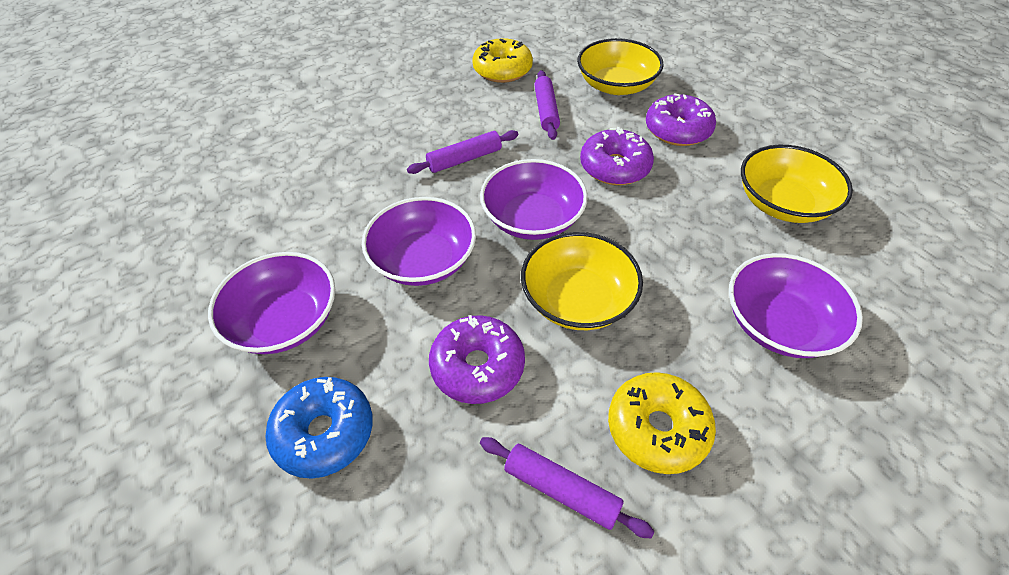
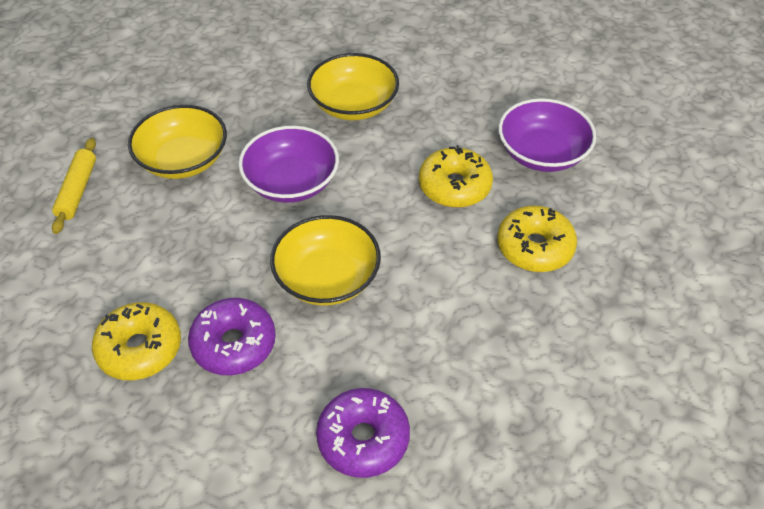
blue donut: [265,377,373,479] = 1 -> none = 0
purple bowl: [208,252,335,354] [362,197,476,286] [480,159,588,240] [729,253,863,358] = 4 -> [238,126,339,203] [498,98,596,172] = 2
purple donut: [429,315,525,404] [580,127,654,185] [646,93,716,146] = 3 -> [188,298,276,375] [316,388,410,478] = 2
purple rolling pin: [407,130,518,174] [480,437,654,539] [534,70,560,140] = 3 -> none = 0
yellow donut: [472,38,533,83] [608,372,716,474] = 2 -> [92,302,181,380] [419,145,493,208] [497,206,577,272] = 3
yellow rolling pin: none = 0 -> [52,138,96,234] = 1

